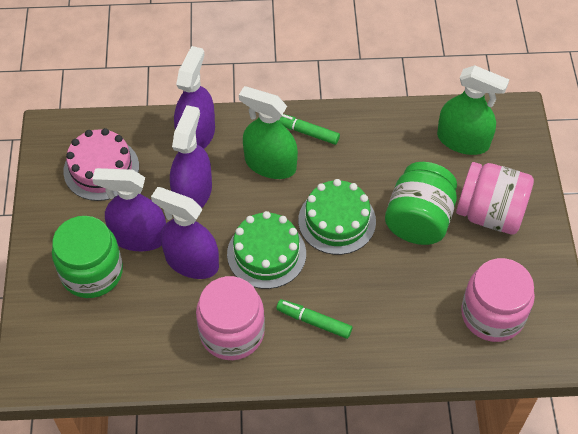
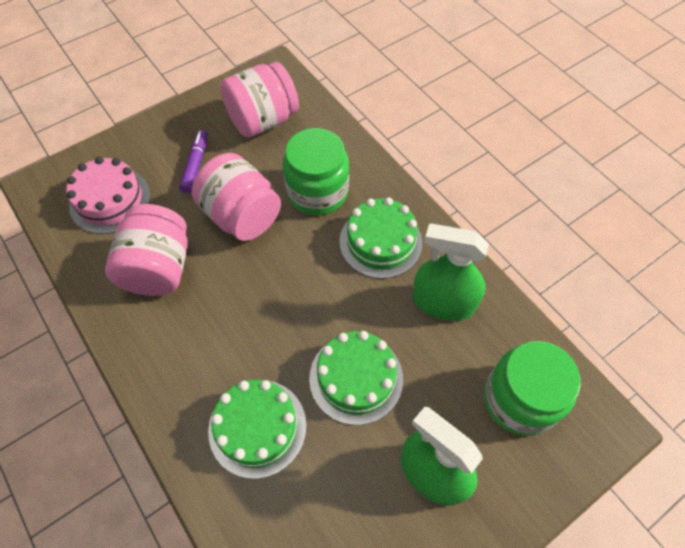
green cake: [227,211,306,289] [298,179,376,255] = 2 -> [208,379,307,479] [309,331,403,425] [339,197,422,279] = 3
green marker: [276,299,352,339] [279,114,340,145] = 2 -> none = 0
purple marker: none = 0 -> [179,130,208,193] = 1
purple spray bottle: [92,168,166,251] [151,187,219,279] [170,105,212,208] [174,46,215,149] = 4 -> none = 0

